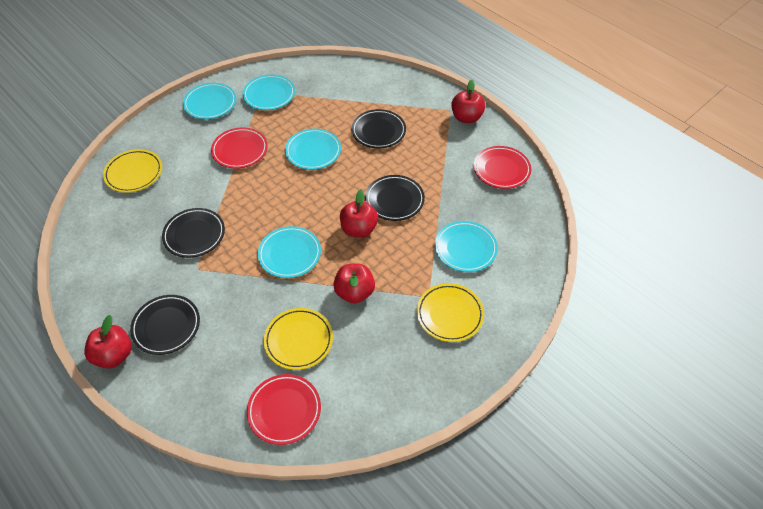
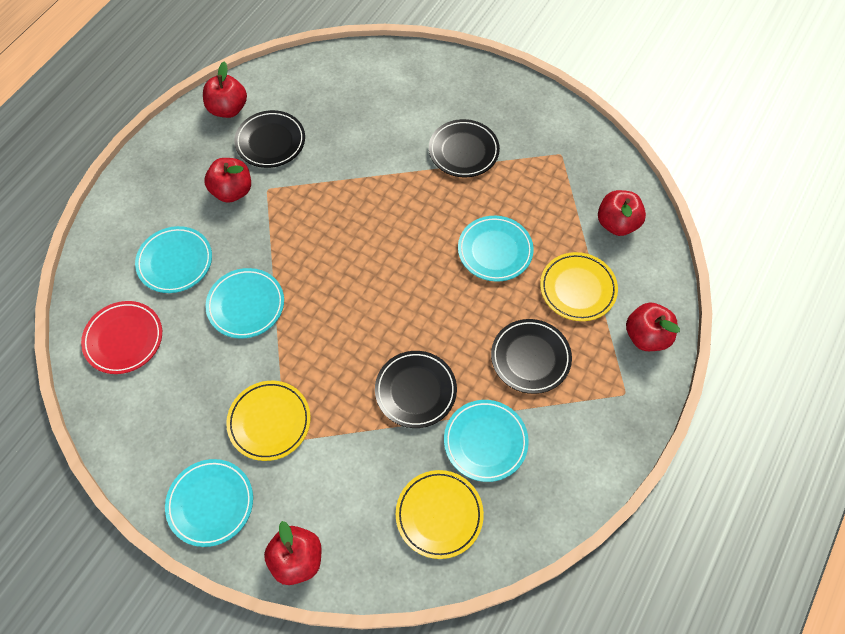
red apple: [84,315,132,369] [333,263,375,304] [340,190,378,238] [451,80,485,123] = 4 -> [203,62,247,118] [204,158,251,203] [264,521,322,585] [598,190,646,236] [626,302,680,351] = 5
red plate: [211,127,268,169] [247,374,321,445] [474,146,531,189] = 3 -> [81,301,162,374] = 1

